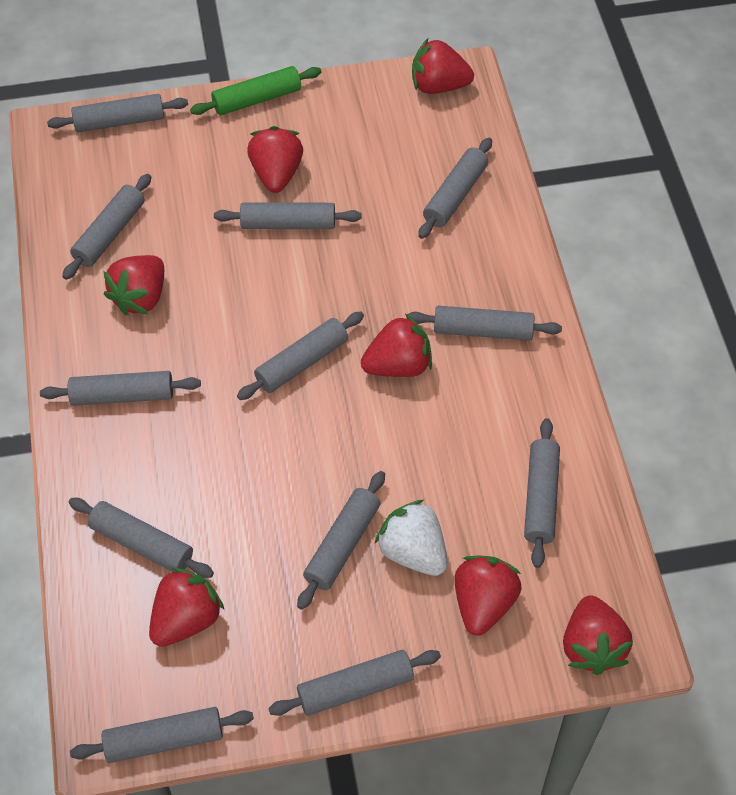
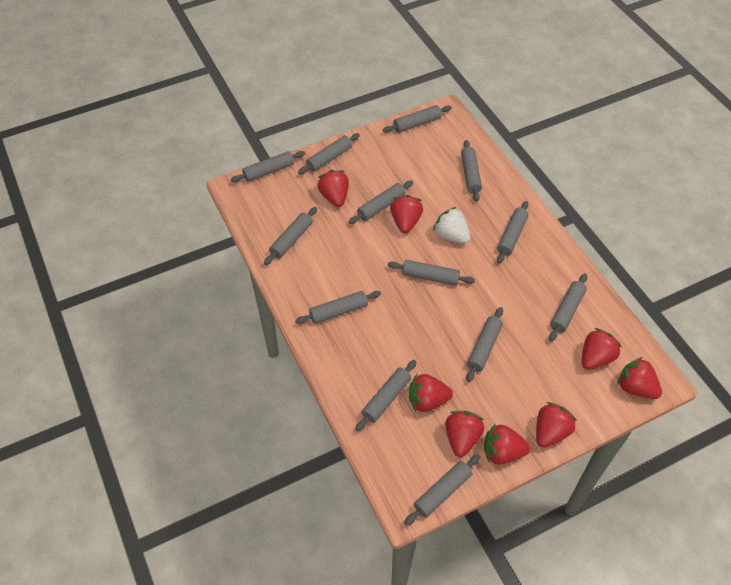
green rolling pin: [190,66,322,115] = 1 -> none = 0
grey rolling pin: [40,371,201,406] [47,94,188,132] [62,174,151,280] [69,498,214,578] [70,707,254,763] [214,202,362,229] [237,311,364,400] [268,650,441,716] [297,471,385,610] [406,306,562,341] [418,138,492,239] [524,418,560,568] = 12 -> [231,151,305,182] [264,207,317,265] [295,291,381,324] [298,133,360,175] [349,180,413,224] [355,360,417,432] [383,105,452,133] [388,260,475,286] [404,454,480,525] [461,140,482,202] [466,307,503,382] [497,201,529,264] [549,273,587,341] = 13
red strawberry: [103,255,164,315] [149,567,224,647] [247,126,303,193] [361,314,432,377] [412,38,474,94] [455,555,522,636] [563,595,633,675] = 7 -> [318,170,349,207] [391,195,423,233] [409,374,453,412] [445,411,484,457] [484,423,530,465] [536,402,577,448] [582,328,622,370] [617,357,662,399] = 8

